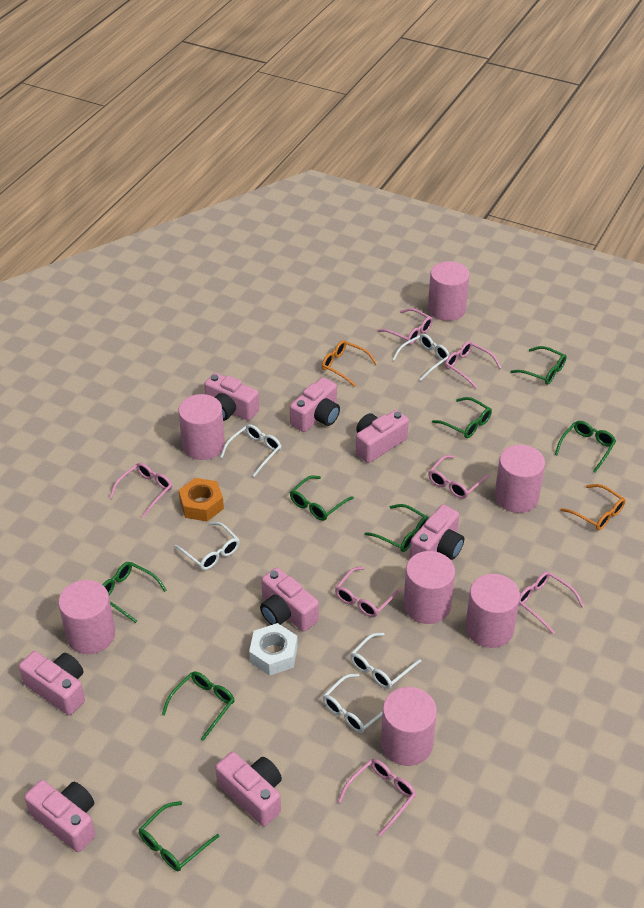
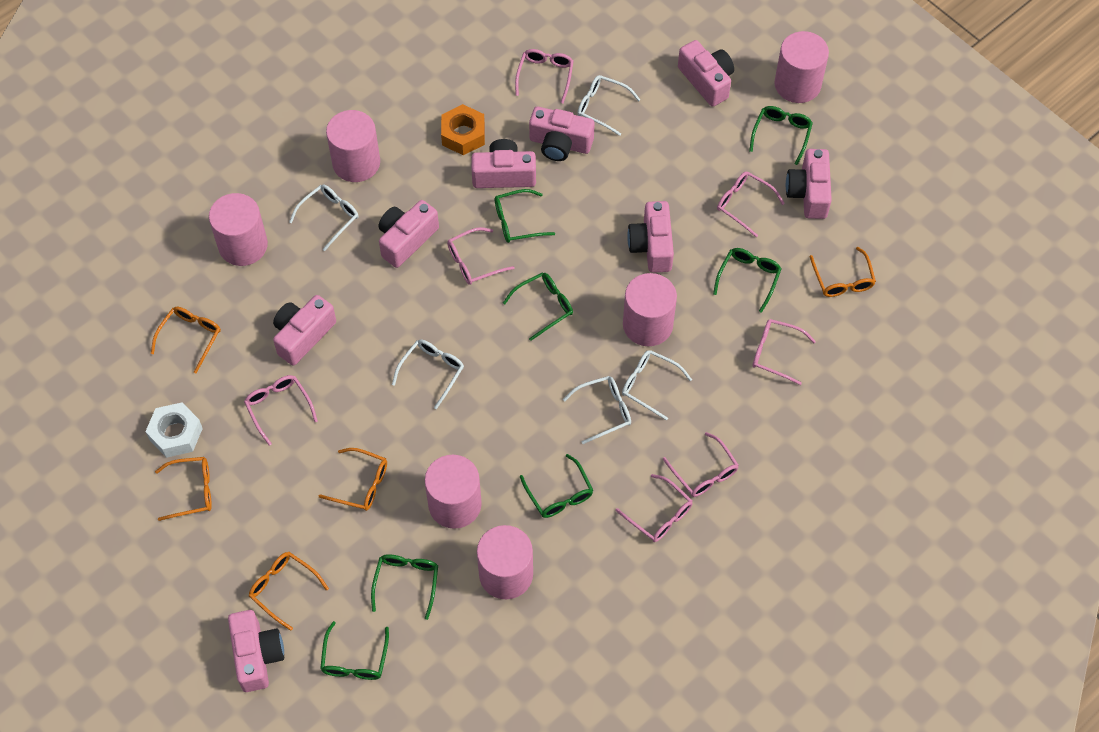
green glasses: [102,562,167,623] [139,801,219,871] [162,671,235,741] [290,475,354,521] [365,504,429,552] [432,397,492,438] [511,346,567,385] [555,421,616,472] = 8 -> [320,621,389,680] [371,554,438,620] [495,189,555,243] [503,272,573,341] [520,454,593,518] [713,248,781,313] [749,106,813,165] = 7
orange glasses: [322,340,378,387] [560,484,625,530] = 2 -> [151,307,221,373] [155,457,212,521] [249,552,329,631] [319,448,387,511] [810,247,876,297] = 5
pink cylinder: [58,580,115,654] [178,394,225,460] [381,687,437,766] [403,551,455,624] [428,261,470,321] [465,574,520,648] [495,445,545,513] = 7 -> [209,193,268,266] [326,110,380,182] [425,455,482,529] [477,525,533,599] [623,273,677,346] [774,31,829,103] = 6

